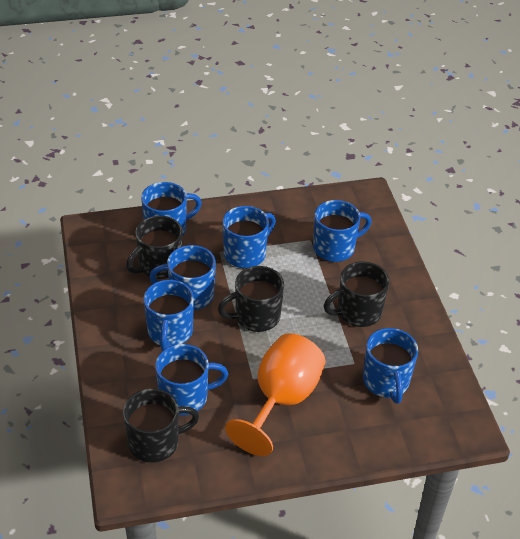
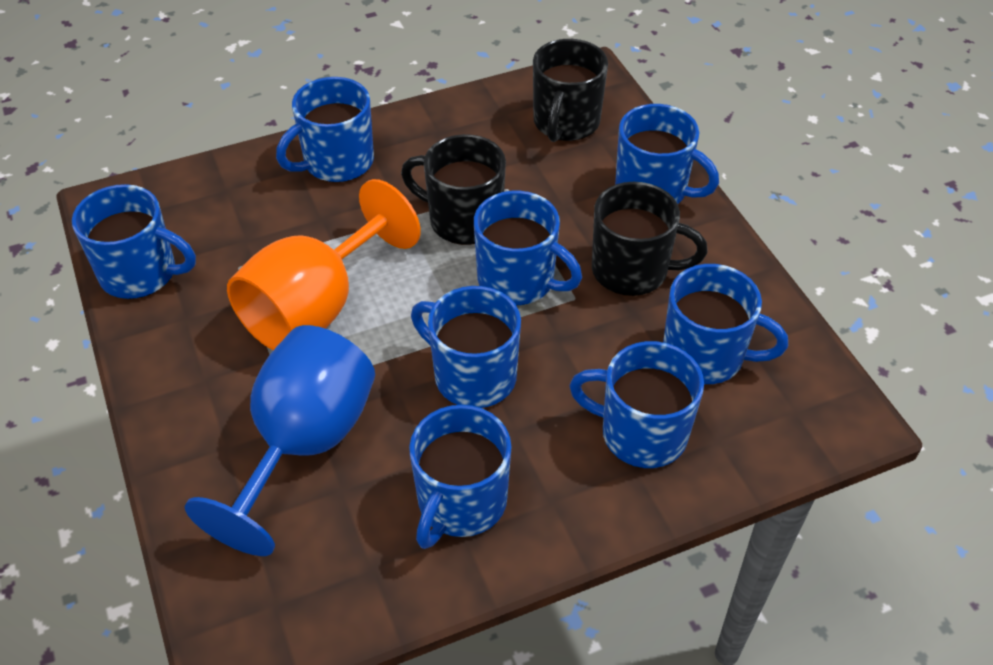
black mug: [123,388,199,463] [126,216,183,279] [218,266,284,332] [324,261,389,327] = 4 -> [401,134,506,245] [533,39,608,142] [592,182,708,296] = 3
blue goblet: none = 0 -> [184,325,375,556] = 1
blue mug: [141,182,202,235] [144,280,194,351] [149,245,216,310] [155,344,228,415] [222,206,276,268] [313,200,371,262] [363,328,418,404] = 7 -> [72,184,196,299] [276,77,374,182] [409,405,511,549] [411,286,521,408] [474,191,582,305] [569,341,704,468] [615,104,719,204] [663,264,788,384] = 8

